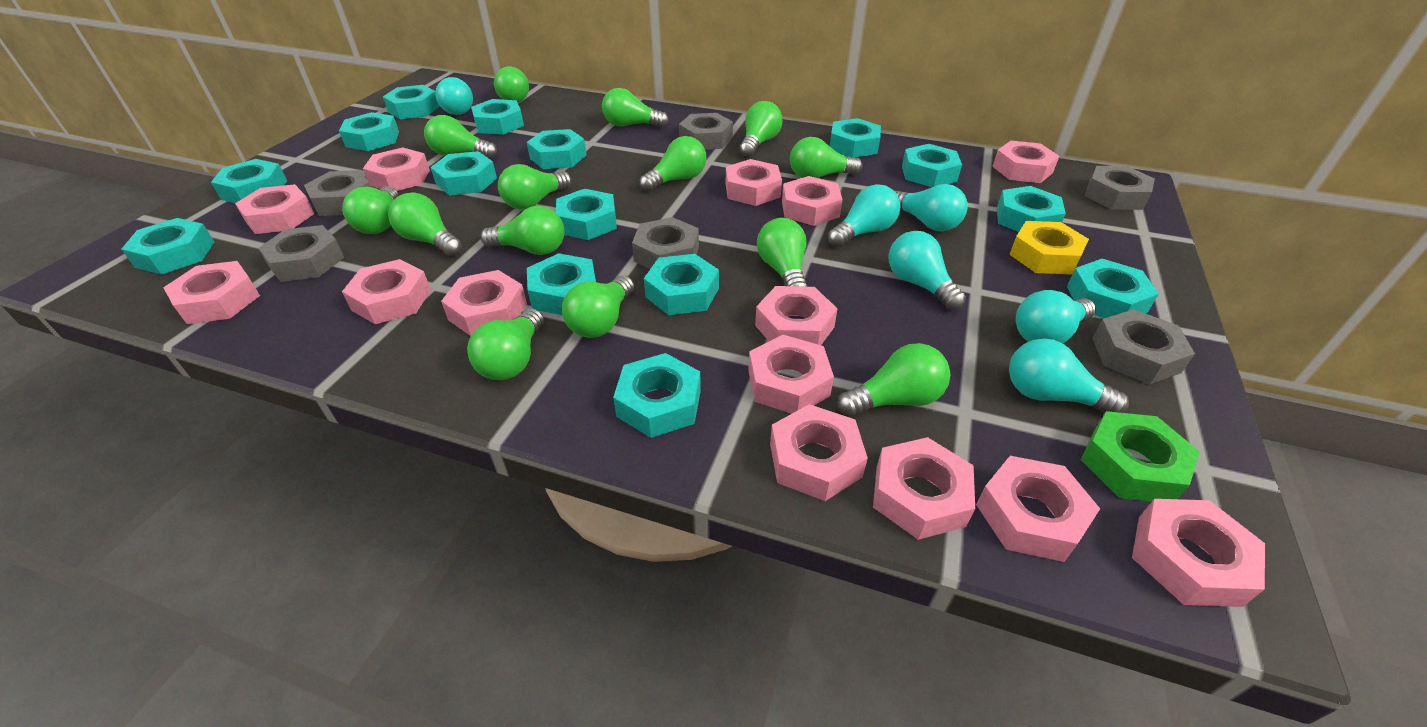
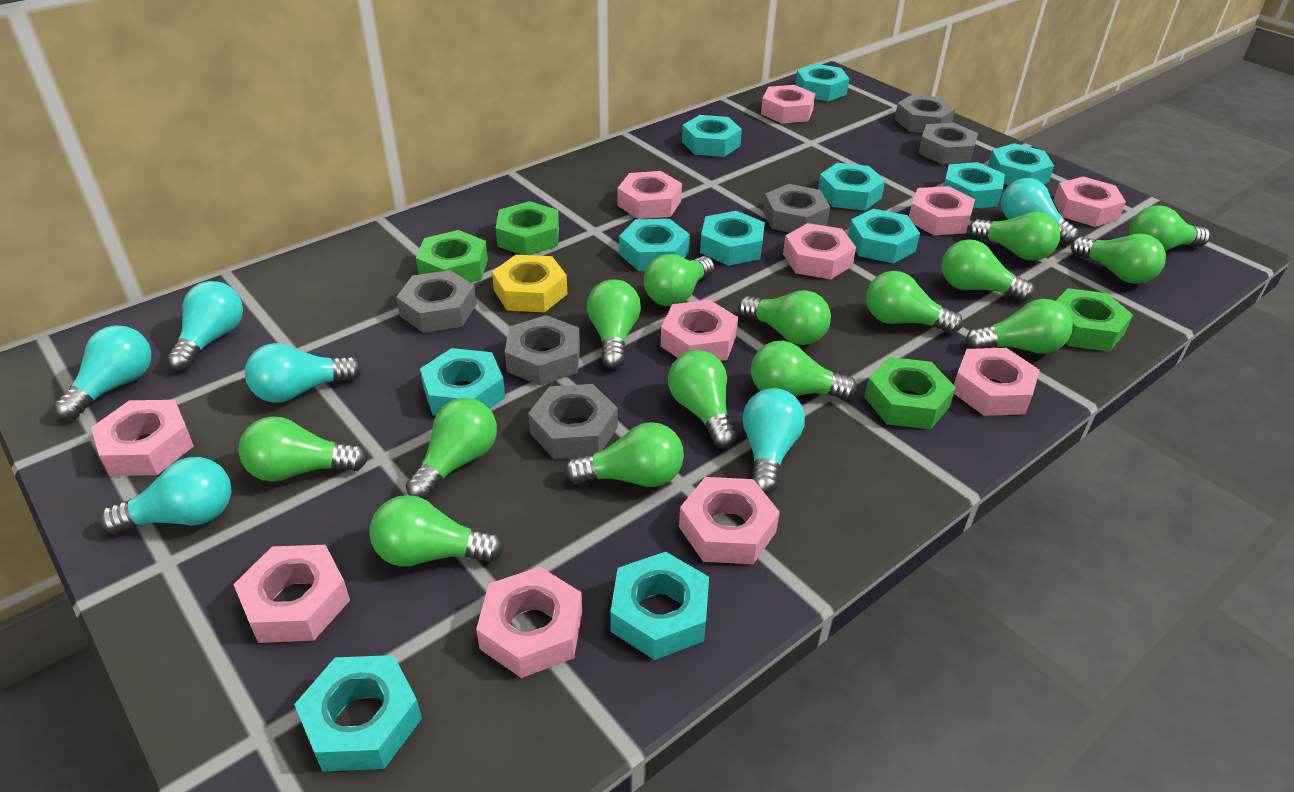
green light bulb: [342,186,398,234] [388,192,462,256] [424,115,497,159] [467,308,544,380] [480,206,565,255] [494,66,529,103] [498,164,572,210] [562,275,634,338] [602,88,669,127] [640,136,706,192] [739,101,783,157] [757,218,808,287] [790,137,862,178] [837,343,950,417] = 14 -> [238,416,368,482] [369,495,504,567] [406,398,497,500] [564,422,684,487] [587,279,641,369] [644,254,714,306] [668,350,737,448] [738,290,831,345] [751,341,857,400] [866,271,963,334] [941,239,1035,301] [965,299,1073,354] [969,212,1060,261] [1071,234,1166,284] [1129,205,1210,251] = 15
green nut: [1081,411,1200,501] = 1 -> [416,230,488,283] [496,201,559,255] [864,357,956,430] [1056,288,1133,352] = 4
pink nut: [163,261,260,324] [235,184,314,234] [342,259,431,324] [363,147,430,191] [441,270,527,336] [726,159,782,206] [748,335,834,414] [755,286,838,345] [770,404,868,501] [782,176,843,226] [873,437,975,540] [976,456,1100,562] [992,141,1059,183] [1132,499,1265,607] = 14 -> [91,400,194,476] [233,545,350,643] [476,567,582,678] [617,171,682,219] [661,300,738,361] [679,477,780,564] [761,85,815,124] [783,223,856,279] [909,186,975,235] [954,348,1040,416] [1053,177,1126,227] = 11
turquoise nut: [121,218,214,275] [211,159,287,203] [339,112,399,151] [383,85,440,119] [430,151,497,196] [471,99,524,135] [527,129,586,169] [527,253,596,315] [556,189,617,240] [613,353,701,438] [644,254,719,315] [830,118,881,158] [902,144,962,187] [997,186,1066,232] [1067,259,1159,318] = 15 -> [294,655,422,772] [420,348,505,416] [610,552,709,660] [619,219,690,271] [682,115,742,157] [700,211,765,266] [795,64,849,101] [818,163,885,211] [848,209,920,263] [944,162,1005,209] [988,143,1054,185] = 11

